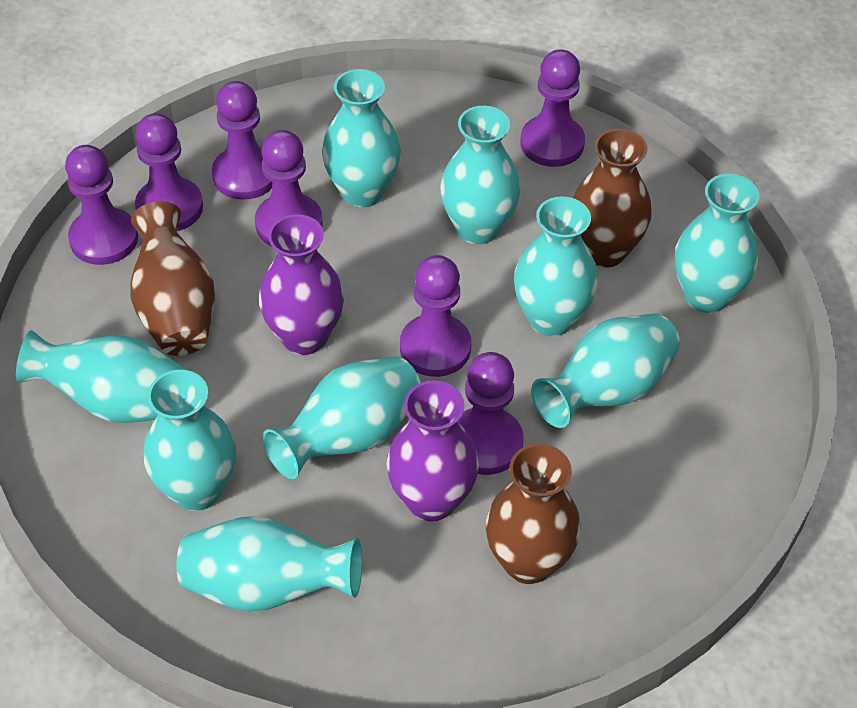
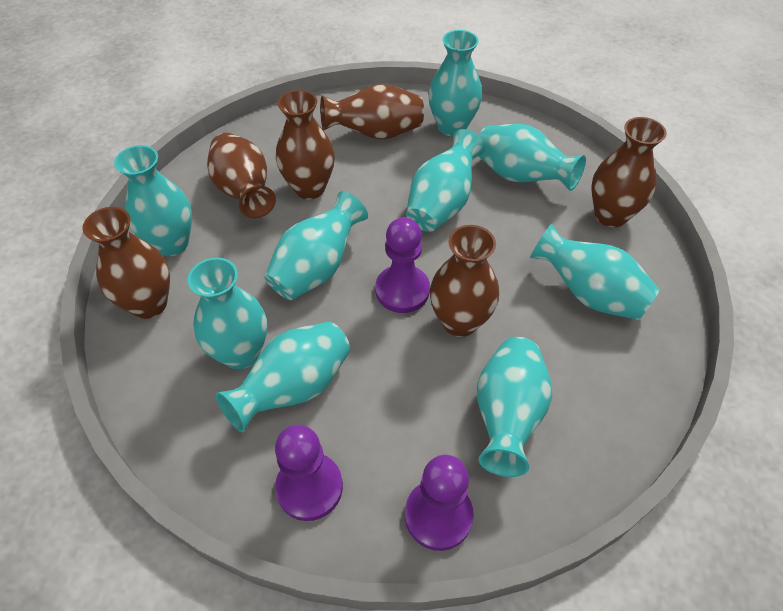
brown vase: [130,201,215,356] [486,444,581,584] [573,129,652,268] = 3 -> [82,207,170,319] [207,133,276,218] [276,90,335,199] [320,84,424,139] [430,225,499,337] [591,117,667,227] = 6
purple pawn: [65,145,138,265] [135,113,203,231] [212,81,272,200] [255,130,323,246] [400,255,471,377] [457,352,524,475] [520,49,585,167] = 7 -> [275,425,343,521] [375,217,430,313] [405,455,474,551] = 3
purple vase: [259,214,344,355] [386,380,479,521] = 2 -> none = 0

